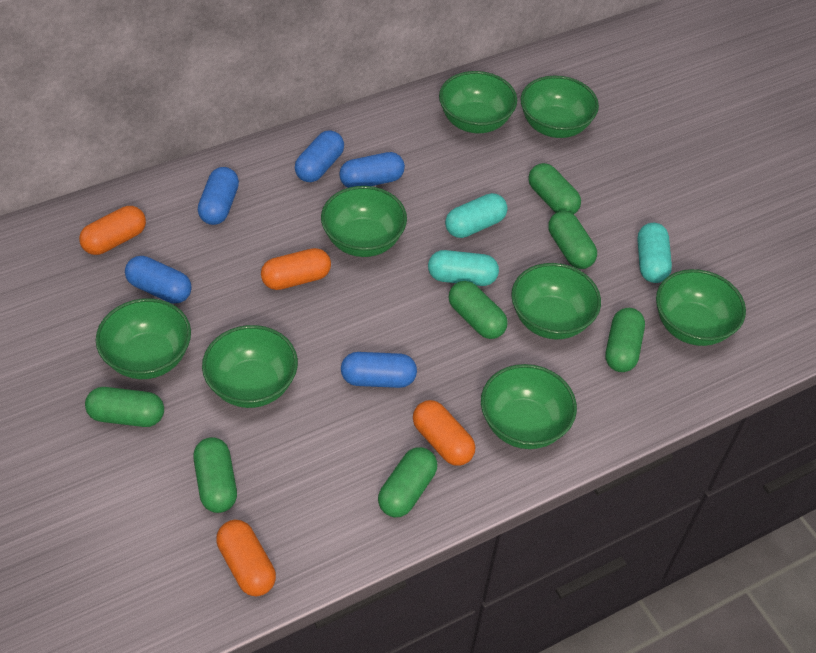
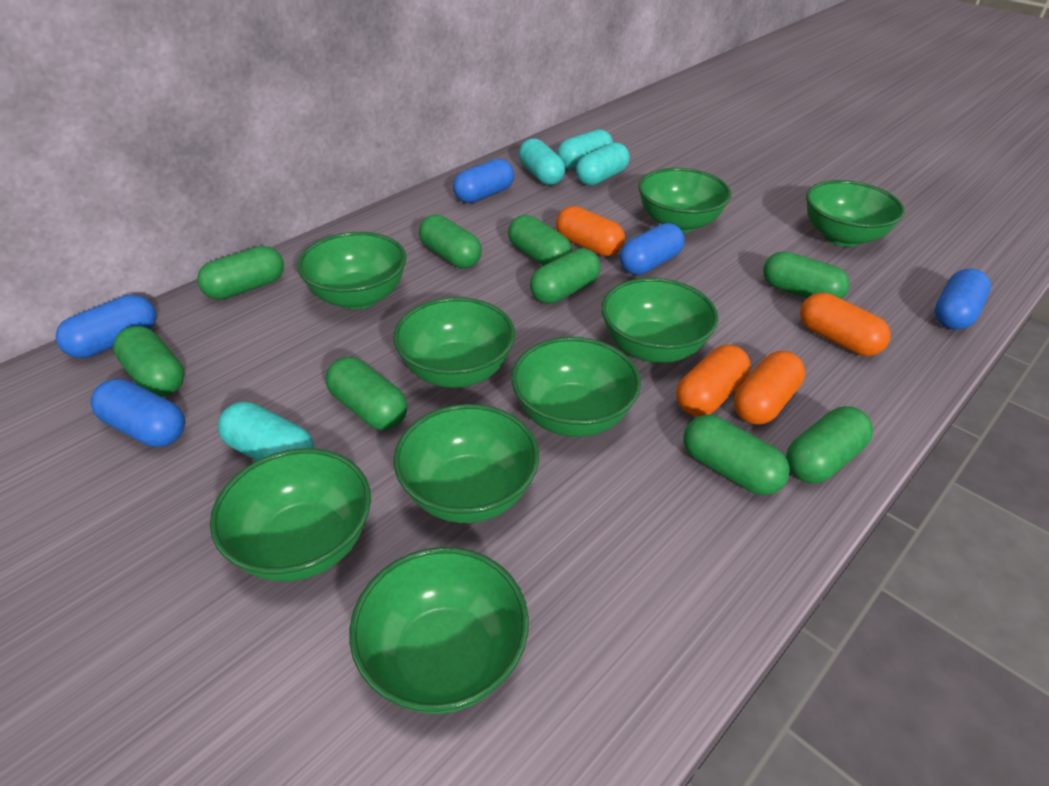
green bowl: [96,298,191,379] [202,325,298,408] [321,186,407,257] [439,71,517,133] [481,364,577,449] [511,263,601,339] [521,76,599,138] [656,269,746,346] = 8 -> [210,448,371,581] [297,232,406,309] [349,547,529,714] [393,297,515,388] [394,404,539,523] [511,337,641,437] [601,278,718,363] [638,168,731,233] [806,180,905,247] = 9
green capsule: [85,387,164,427] [193,437,237,513] [378,447,437,517] [449,281,508,339] [528,163,581,214] [548,211,597,269] [606,308,645,372] = 7 -> [113,326,184,397] [197,246,284,300] [325,357,407,430] [419,215,482,268] [508,215,572,266] [530,248,601,304] [683,415,790,495] [763,251,850,299] [786,406,873,483] = 9
turquoise capsule: [428,250,499,286] [445,193,507,238] [638,223,672,283] = 3 -> [218,402,314,461] [519,138,565,185] [557,129,613,169] [576,142,630,186] = 4

